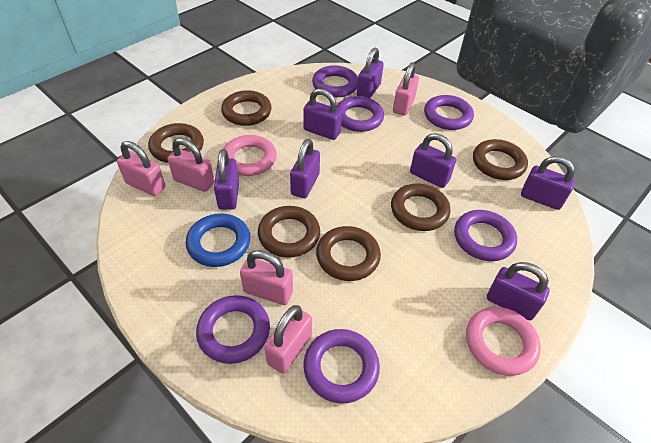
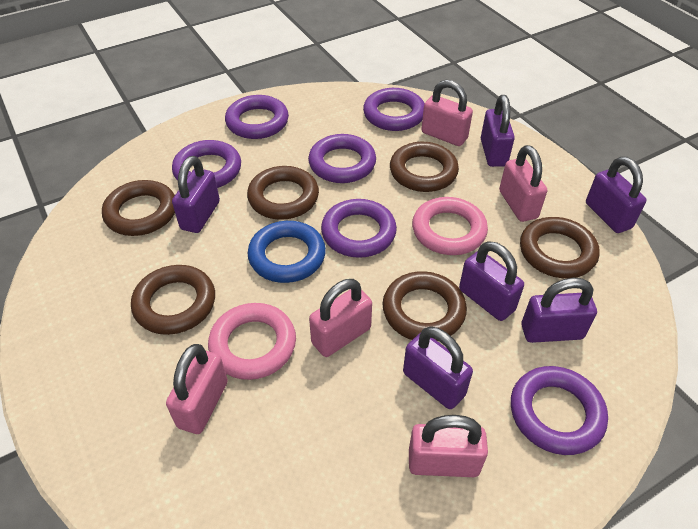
purple padlock: [214,149,239,210] [290,139,320,198] [303,88,342,140] [357,48,384,98] [410,133,456,188] [487,262,550,320] [521,156,575,210] = 7 -> [172,156,220,233] [403,327,473,409] [459,241,524,321] [481,95,515,167] [522,278,597,343] [586,156,646,233] = 6

